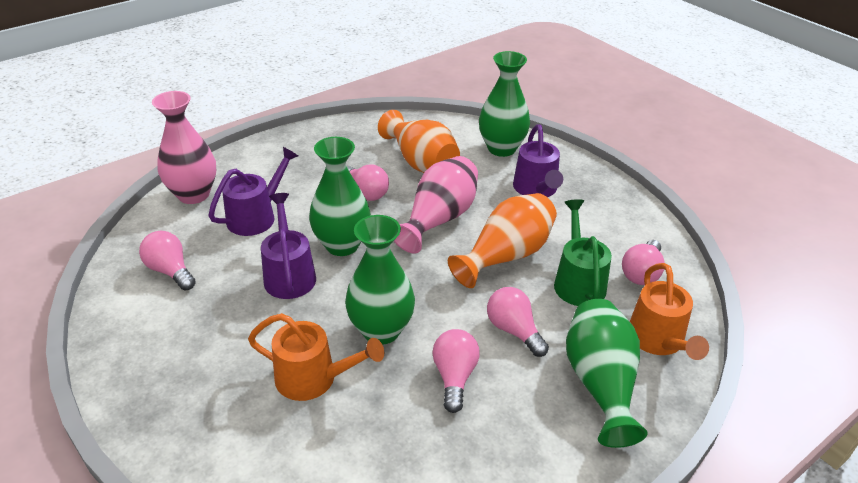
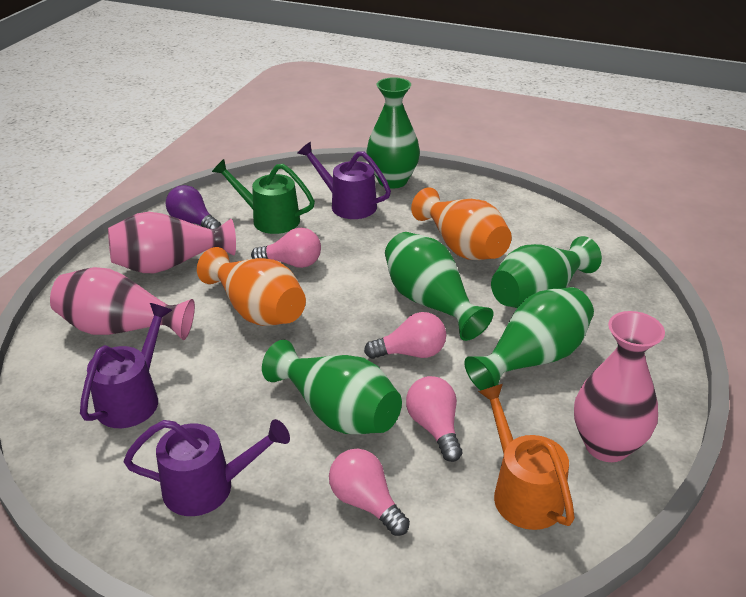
green vase: [309,137,371,256] [345,215,415,345] [479,51,530,157] [566,299,648,448] = 4 -> [262,340,402,434] [367,77,420,189] [385,232,493,341] [464,287,594,391] [491,236,602,308] = 5
orange watering can: [248,313,384,401] [630,263,709,360] = 2 -> [478,384,575,530] = 1
pink light bulb: [139,231,196,291] [347,165,389,201] [432,329,480,413] [487,287,549,357] [622,240,665,285] = 5 -> [251,228,321,268] [329,449,410,536] [364,312,446,359] [406,376,462,462] = 4
pink vase: [152,91,216,204] [394,156,478,253] = 2 -> [50,267,195,340] [108,212,236,273] [574,311,665,462] = 3
purple light bulb: none = 0 -> [166,185,221,229] = 1

